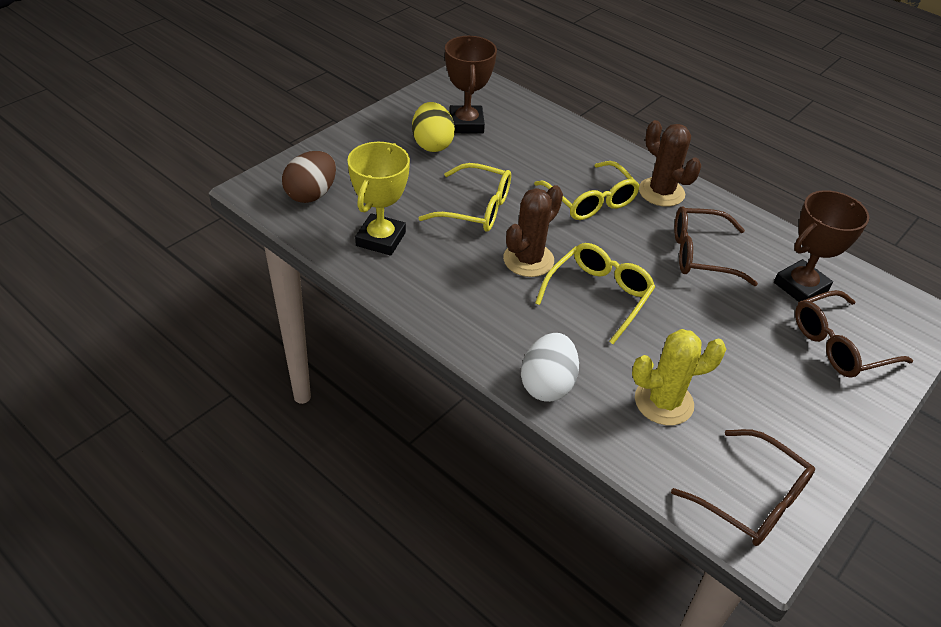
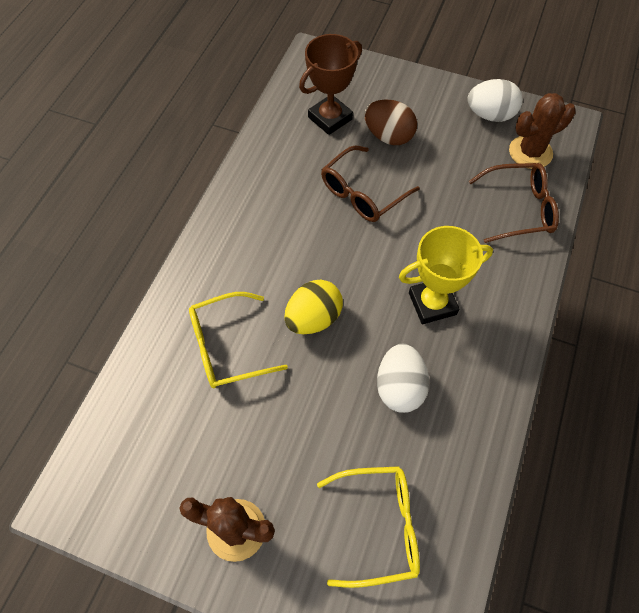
brown glasses: [671,429,815,546] [675,206,758,286] [795,290,913,378] = 3 -> [321,146,420,222] [469,163,559,243] = 2
brown trophy: [445,36,497,134] [774,190,869,302] = 2 -> [299,34,362,135] = 1
white egg: [521,333,579,402] = 1 -> [377,344,429,413] [467,79,523,122] = 2
yellow cactus: [632,329,726,425] = 1 -> none = 0
yellow glasses: [419,163,511,232] [534,161,640,220] [535,243,655,344] = 3 -> [189,292,288,388] [317,466,420,588] = 2

